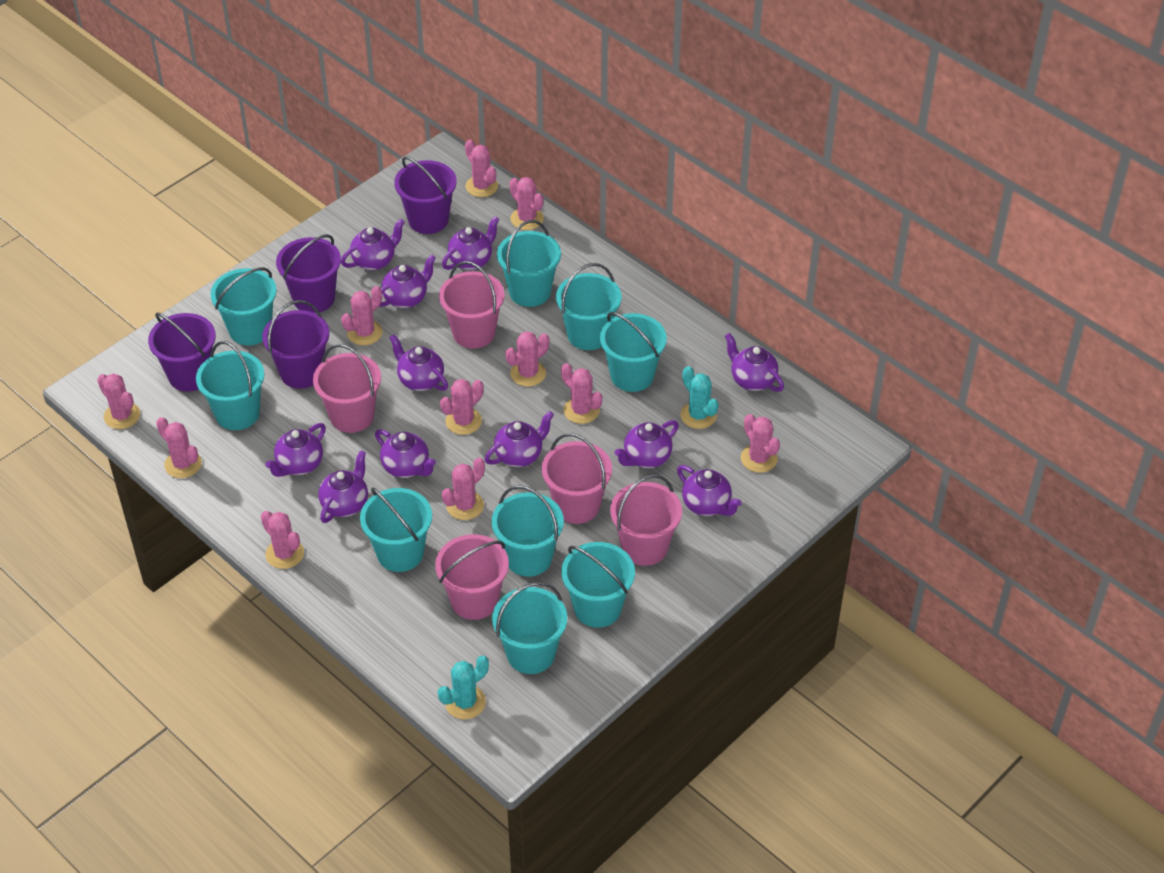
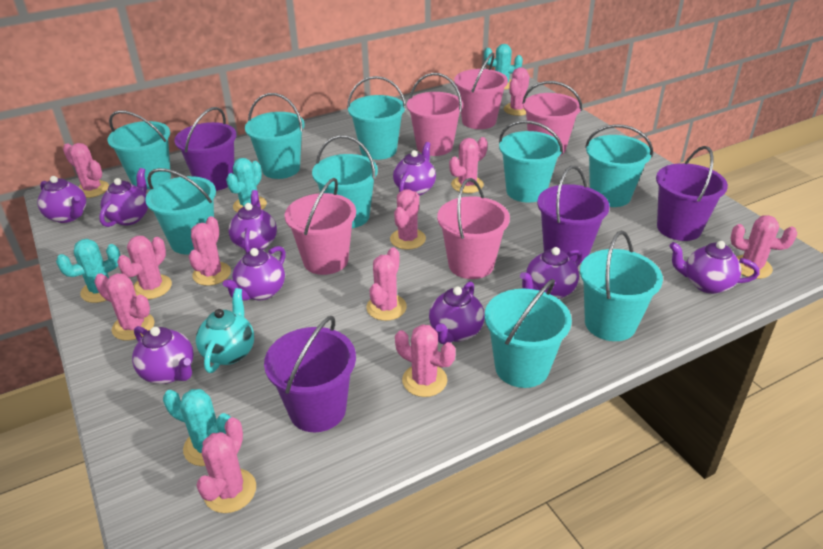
purple teapot: [265,423,326,477] [318,450,368,523] [341,219,405,271] [375,429,436,478] [379,254,436,308] [389,334,448,391] [442,216,499,270] [484,411,554,467] [615,420,679,468] [677,465,742,516] [725,333,784,392] = 11 -> [37,176,86,223] [99,168,148,227] [132,326,194,384] [223,246,286,301] [228,190,277,253] [393,142,436,196] [429,281,484,344] [520,247,582,299] [669,241,760,294] = 9
turquoise cactus: [438,655,489,719] [680,366,718,429] = 2 -> [56,239,121,303] [163,389,231,466] [226,158,267,213] [484,44,523,89] = 4
turquoise teapot: none = 0 -> [196,288,254,373] = 1

